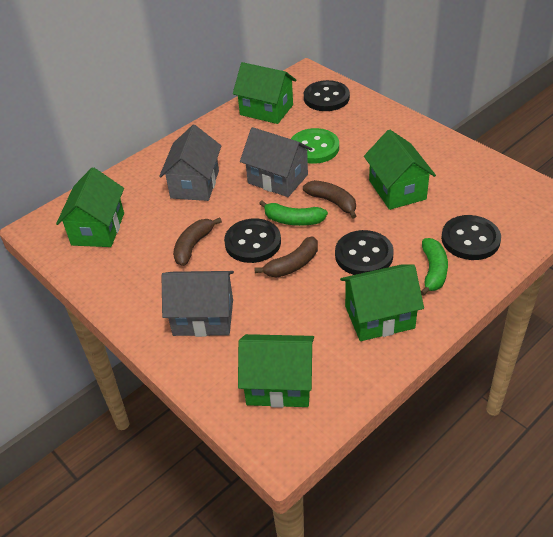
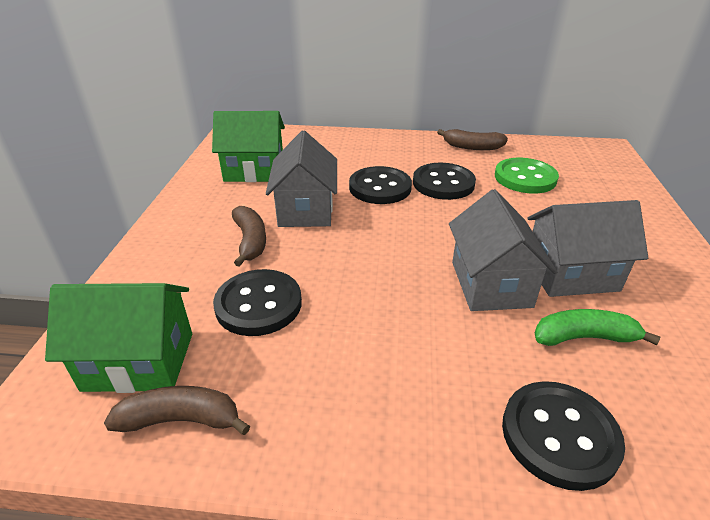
green banana: [259,200,328,226] [421,238,448,296] = 2 -> [535,309,660,346] = 1
green house: [56,167,124,247] [233,62,296,124] [238,334,314,408] [340,264,424,341] [364,129,436,210] = 5 -> [45,283,192,393] [212,111,285,182] = 2

